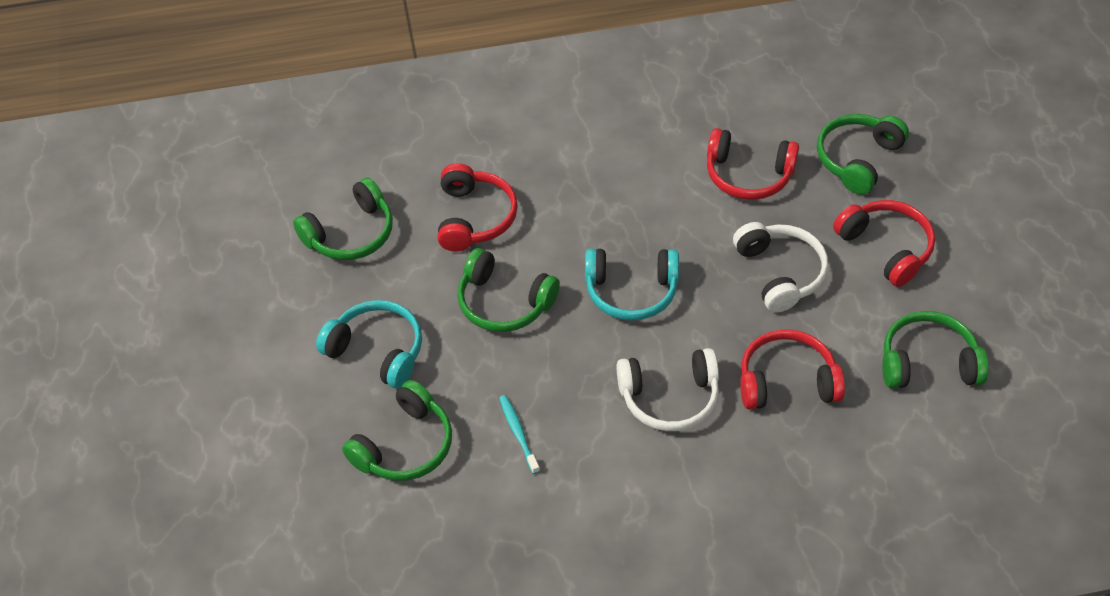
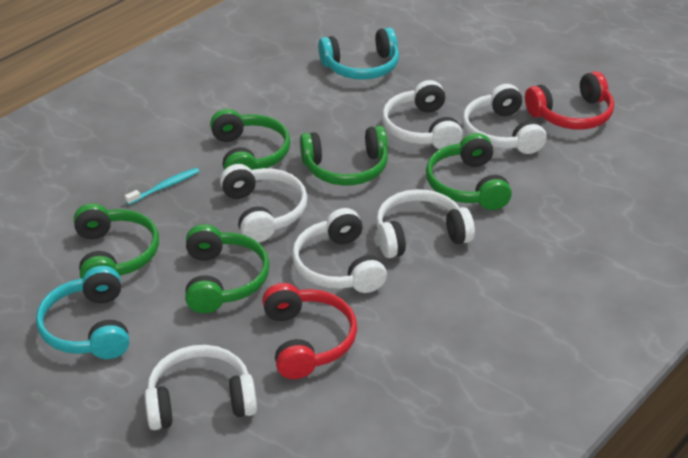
red headphones: [437,163,518,252] [707,128,799,200] [740,329,845,410] [833,200,935,287] = 4 -> [262,283,357,379] [525,71,614,130] = 2
white headphones: [616,348,719,431] [733,222,828,312] = 2 -> [144,345,257,430] [220,164,307,243] [292,208,387,293] [376,189,475,258] [382,80,463,149] [462,84,547,154] = 6

